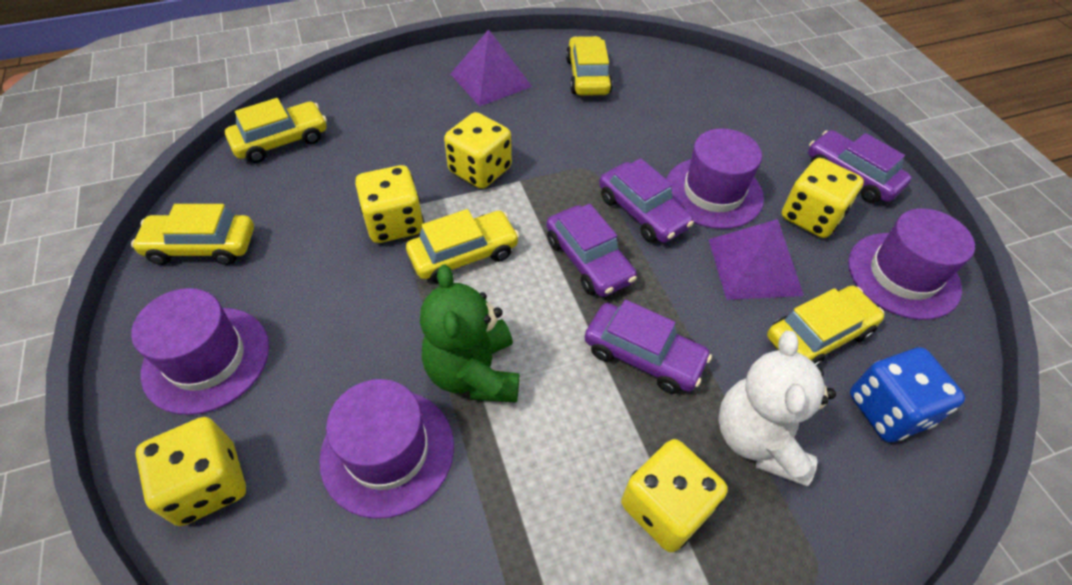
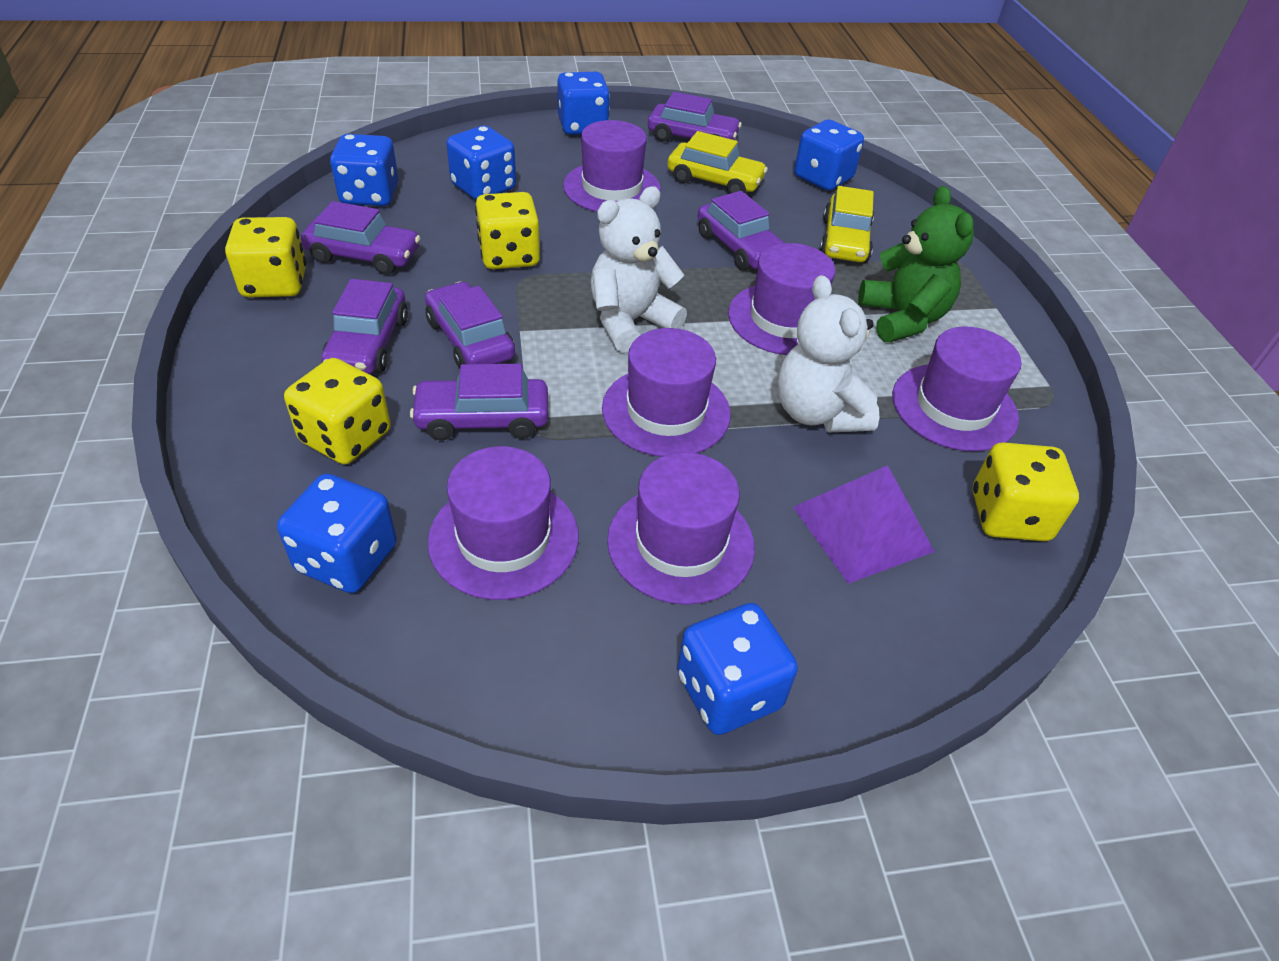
blue dice: [850,347,965,442] = 1 -> [277,474,397,593] [330,134,399,206] [446,126,516,200] [557,72,610,135] [677,603,798,735] [794,120,864,191] = 6
purple car: [546,204,637,297] [584,299,712,394] [599,158,694,243] [808,130,912,203] = 4 -> [301,201,421,275] [321,279,408,374] [410,364,549,440] [425,281,515,368] [648,92,742,142] [698,191,784,271] = 6
purple hat: [131,288,269,415] [319,379,454,519] [666,129,764,229] [848,208,975,320] = 4 -> [428,446,579,600] [563,120,661,212] [602,328,731,457] [607,452,755,605] [728,243,836,355] [892,326,1022,451] = 6
purple pyramid: [451,29,532,107] [708,219,804,300] = 2 -> [793,465,935,584] = 1
white teddy bear: [718,330,836,486] = 1 -> [591,186,687,353] [777,275,879,432] = 2
yellow car: [131,204,254,265] [225,98,327,163] [406,209,520,283] [566,36,613,96] [767,285,884,367] = 5 -> [667,131,768,194] [820,186,874,263] = 2
yellow dice: [135,417,246,526] [355,165,424,243] [444,112,512,189] [621,439,728,552] [782,158,864,238] = 5 -> [225,217,306,297] [284,358,391,464] [475,192,540,269] [973,442,1079,541] = 4

